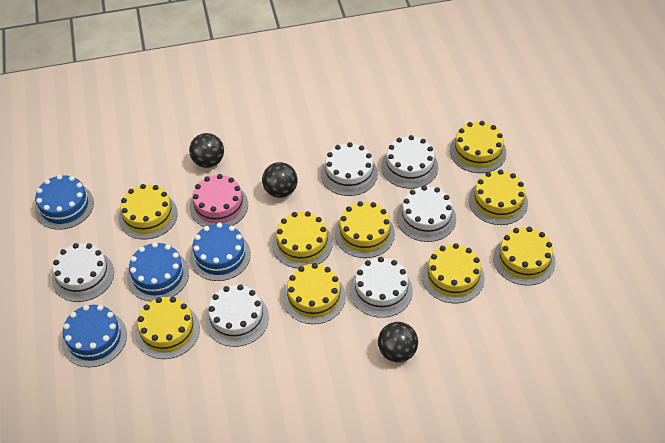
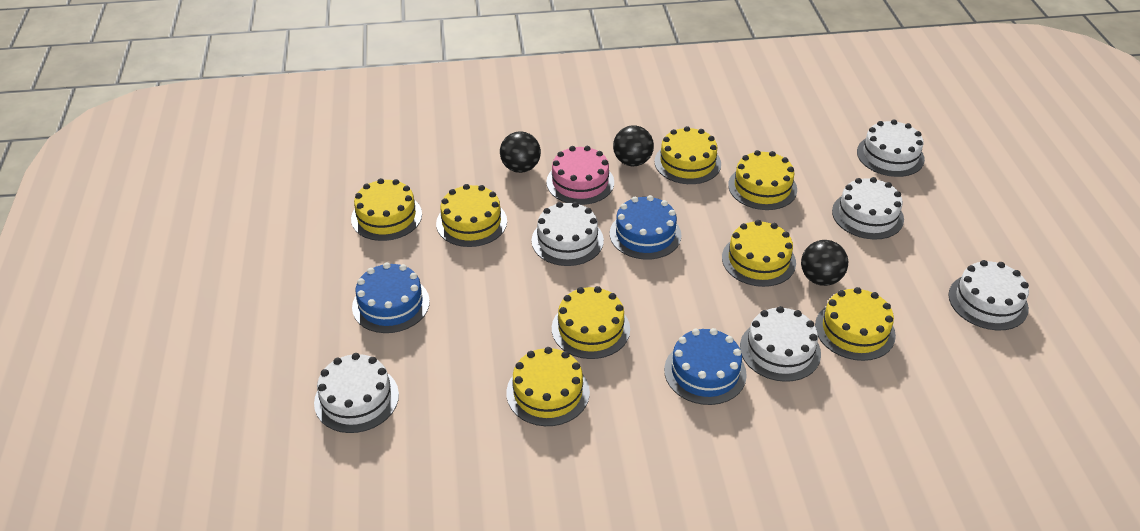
blue cake: [35,175,94,230] [62,305,127,367] [127,242,189,301] [190,223,251,281] = 4 -> [352,262,430,333] [610,195,682,260] [664,328,747,405] = 3
yellow cake: [118,184,178,240] [135,297,200,359] [272,211,333,268] [283,263,346,324] [335,201,395,258] [422,243,485,303] [450,121,507,173] [469,170,528,225] [493,227,556,286] = 9 -> [351,178,422,241] [436,184,507,247] [506,347,590,426] [552,286,630,359] [654,126,721,184] [722,220,796,287] [728,150,797,210] [815,287,896,361] = 8

